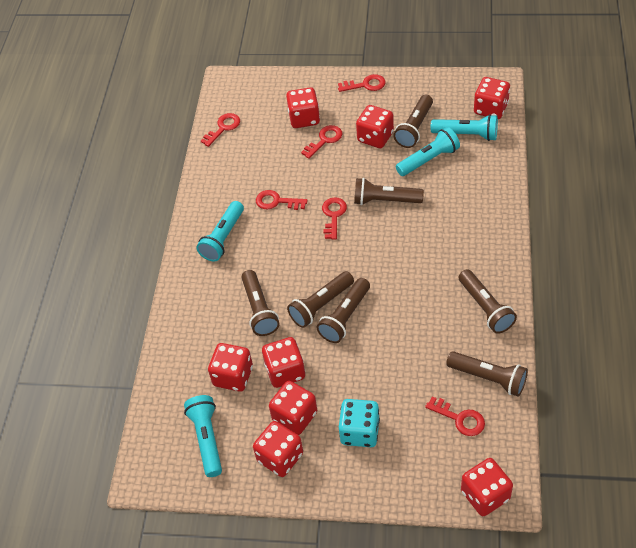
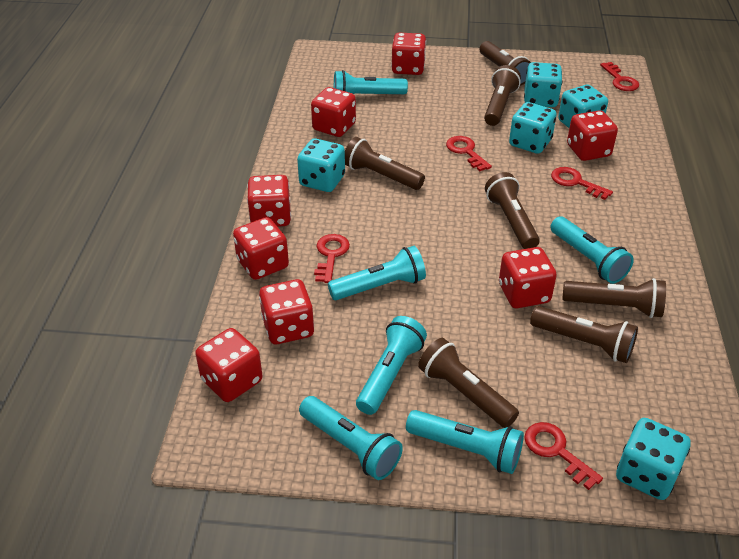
red key: [201,113,240,147] [256,190,308,210] [301,125,342,159] [322,197,347,240] [338,74,386,92] [425,396,485,436] = 6 -> [314,234,350,283] [446,136,492,171] [524,422,603,490] [551,167,613,200] [600,62,639,91] = 5
turquoise dice: [339,399,380,447] = 1 -> [297,138,345,192] [509,102,557,154] [524,62,562,107] [558,85,608,128] [616,418,691,500] = 5
turquoise flashlight: [184,395,222,477] [196,201,244,261] [396,127,460,176] [430,114,498,141] = 4 -> [299,396,403,480] [328,246,426,300] [334,70,408,94] [356,316,427,415] [406,410,524,474] [550,216,634,284] = 6

